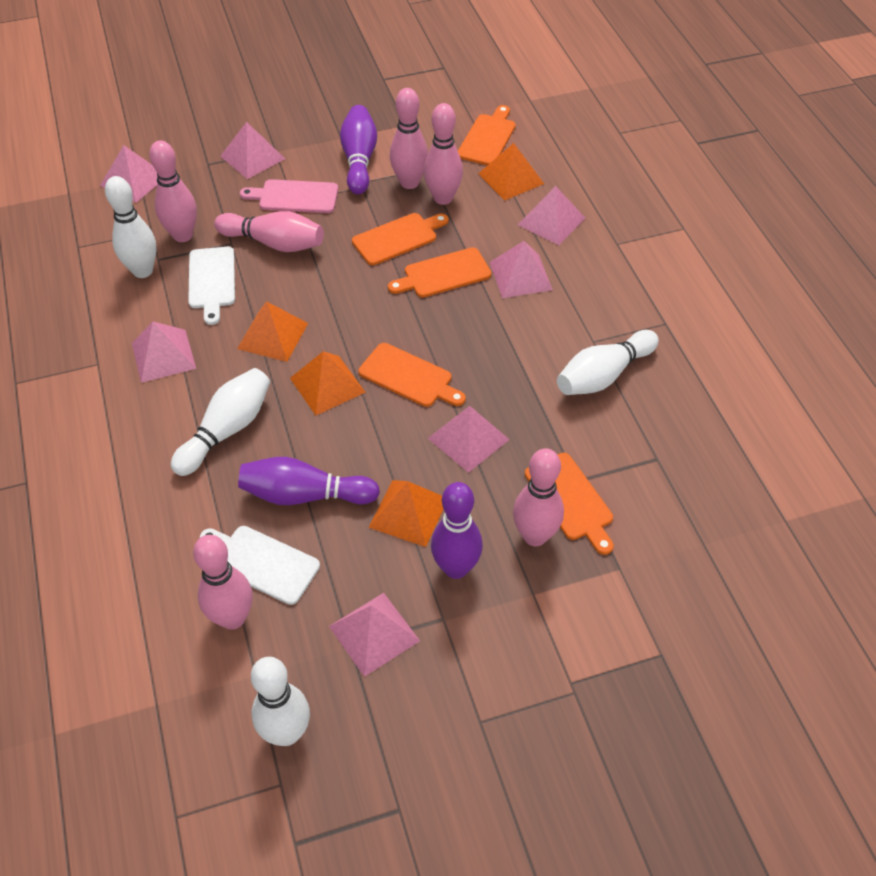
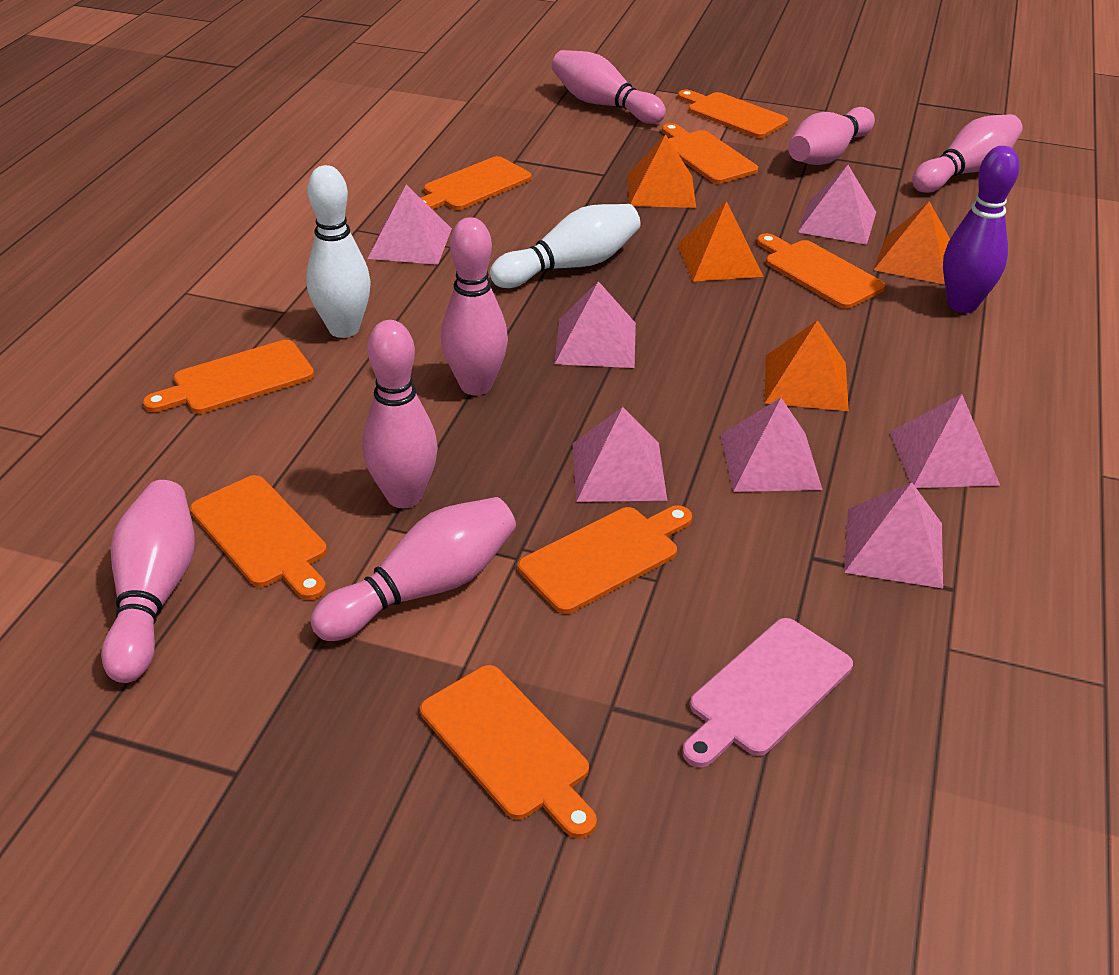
orange cutting board: [352,213,448,265] [358,343,466,407] [388,247,491,298] [458,105,516,165] [525,453,614,555] = 5 -> [143,340,314,414] [190,475,327,600] [420,665,597,838] [421,156,532,210] [518,505,692,614] [662,123,758,184] [678,90,788,138] [757,233,885,309] = 8
pink bowling pin: [149,140,197,242] [193,535,253,630] [214,211,324,252] [390,88,428,189] [424,103,463,205] [513,448,564,546] = 6 -> [101,480,194,683] [310,497,516,641] [362,320,438,508] [441,217,508,395] [552,50,666,124] [788,107,875,165] [912,114,1023,193] = 7
purple bowling pin: [238,457,380,505] [340,105,377,194] [431,482,483,579] = 3 -> [943,146,1020,313] = 1
white bowling pin: [105,176,157,278] [171,368,270,476] [251,657,310,746] [557,330,659,395] = 4 -> [306,165,371,338] [490,204,641,288] = 2
white cutting board: [188,247,235,325] [200,526,320,605] = 2 -> none = 0

